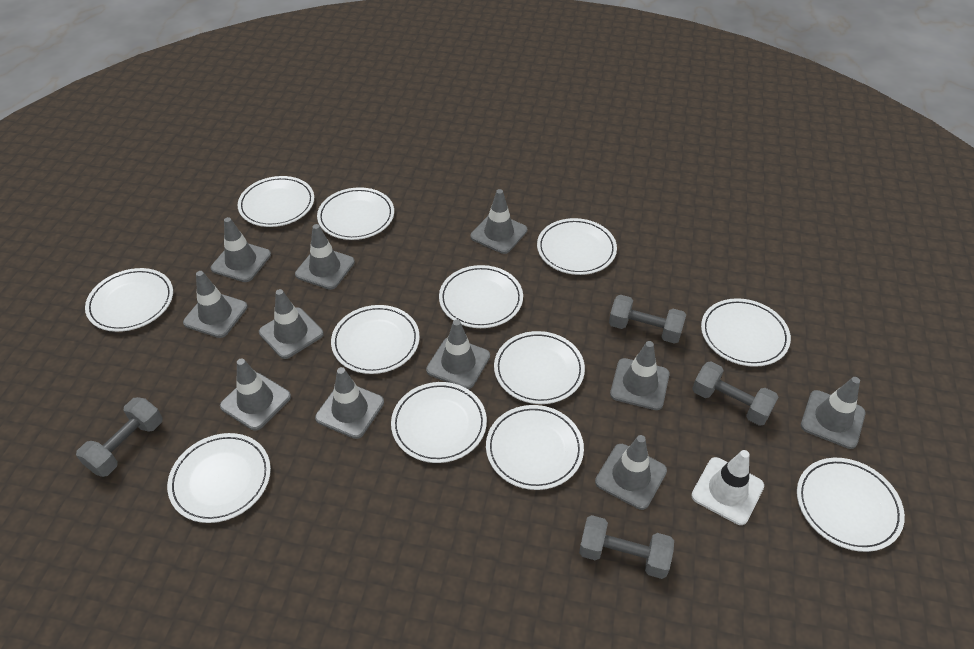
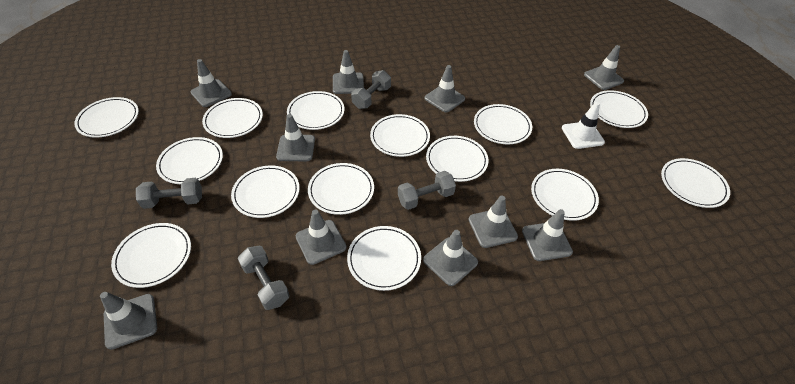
grey traffic cone: [183,271,248,338] [211,217,271,282] [220,358,291,431] [259,289,324,359] [295,224,355,290] [315,367,384,439] [426,320,490,389] [471,189,527,254] [595,435,667,510] [610,341,670,410] [801,377,865,449] = 11 -> [100,292,157,350] [191,59,232,107] [276,114,315,161] [296,210,346,265] [333,50,364,94] [423,230,478,286] [425,65,465,112] [468,196,518,248] [522,209,573,261] [584,45,624,90] = 10
white plate: [85,268,173,332] [167,433,271,523] [238,176,314,227] [317,187,394,240] [331,305,420,374] [391,382,487,463] [439,265,523,328] [486,405,584,490] [494,331,585,404] [537,218,617,275] [701,298,791,367] [797,458,905,552] = 12 -> [74,97,139,138] [111,223,191,288] [156,137,223,184] [202,98,263,138] [231,166,300,218] [287,91,345,130] [308,163,374,215] [347,226,421,291] [370,114,430,157] [426,136,488,182] [474,104,532,144] [531,169,599,221] [590,90,648,128] [661,158,730,208] = 14

